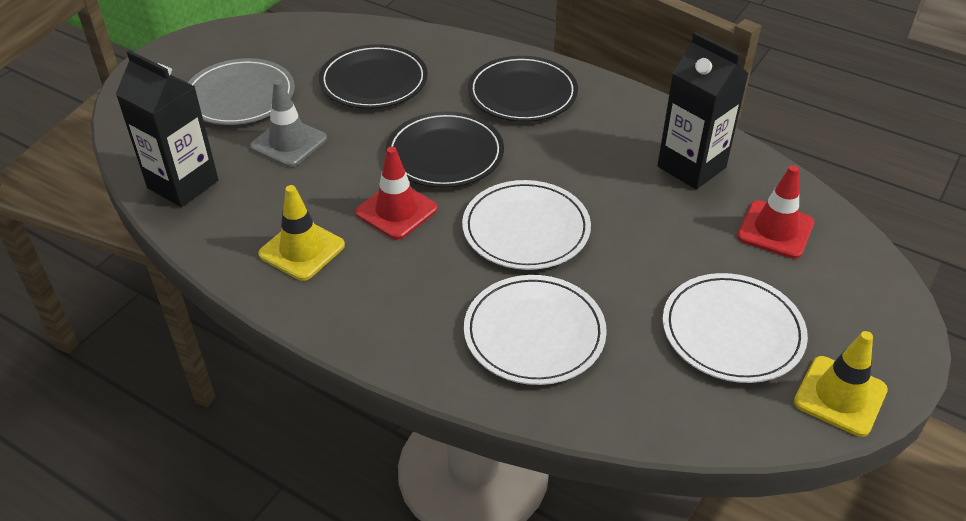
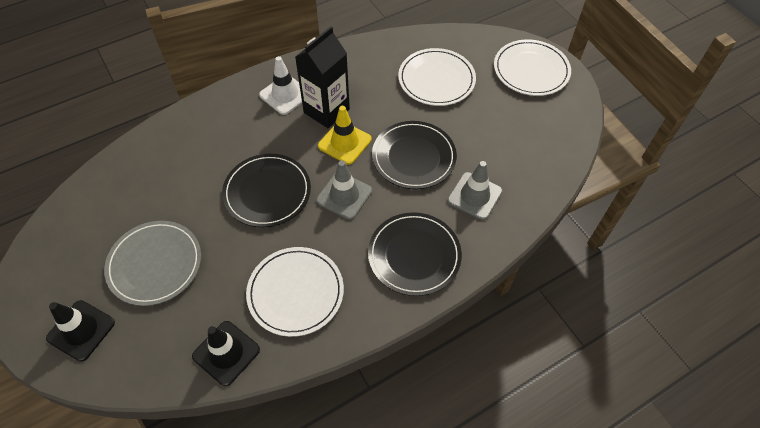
black carton: [116,50,219,207] [657,32,748,189] = 2 -> [295,26,350,128] = 1
black traffic cone: none = 0 -> [46,300,115,362] [192,321,260,386] = 2
grey traffic cone: [250,80,327,167] = 1 -> [316,161,372,220] [447,161,503,220] = 2
red traffic cone: [355,146,438,240] [737,165,814,259] = 2 -> none = 0
white traffic cone: none = 0 -> [259,56,302,115] = 1
yellow traffic cone: [258,185,345,281] [794,331,888,437] = 2 -> [318,106,371,165] = 1

